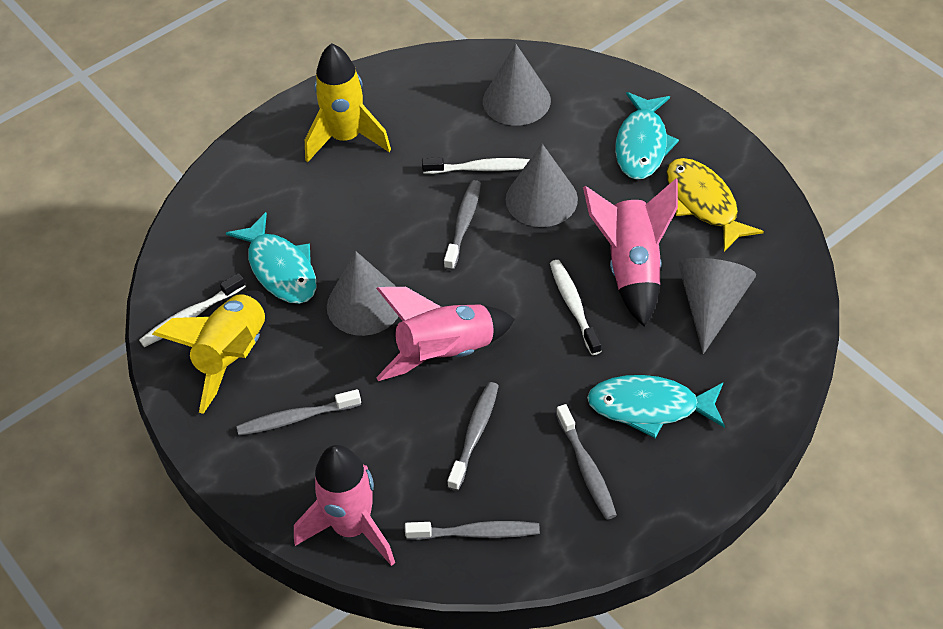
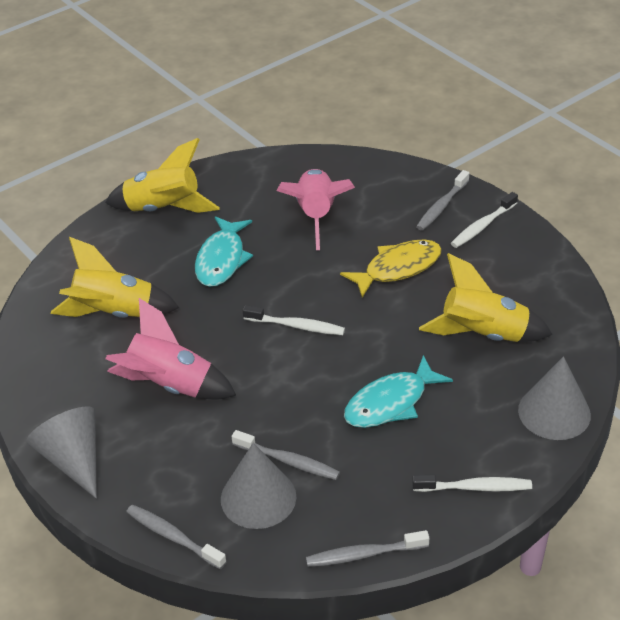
grey cone: [327,251,399,336] [483,44,551,126] [506,144,578,227] [678,258,756,354] = 4 -> [26,406,97,499] [221,443,296,529] [518,356,591,440] = 3
grey toothbrush: [236,389,361,436] [405,521,540,540] [444,180,481,270] [448,382,499,491] [556,404,617,520] = 5 -> [126,504,227,569] [232,430,340,480] [306,530,429,567] [416,170,469,231] = 4
pink rocket: [294,445,395,566] [376,287,515,381] [583,179,678,326] = 3 -> [105,298,236,400] [277,169,355,250] = 2
turquoise fish: [226,212,317,304] [587,375,725,438] [615,92,679,180] = 3 -> [195,216,253,287] [344,355,453,428] = 2
yellow rocket: [152,290,267,414] [305,43,391,162] = 2 -> [51,237,179,318] [105,138,220,213] [419,253,553,342] = 3

